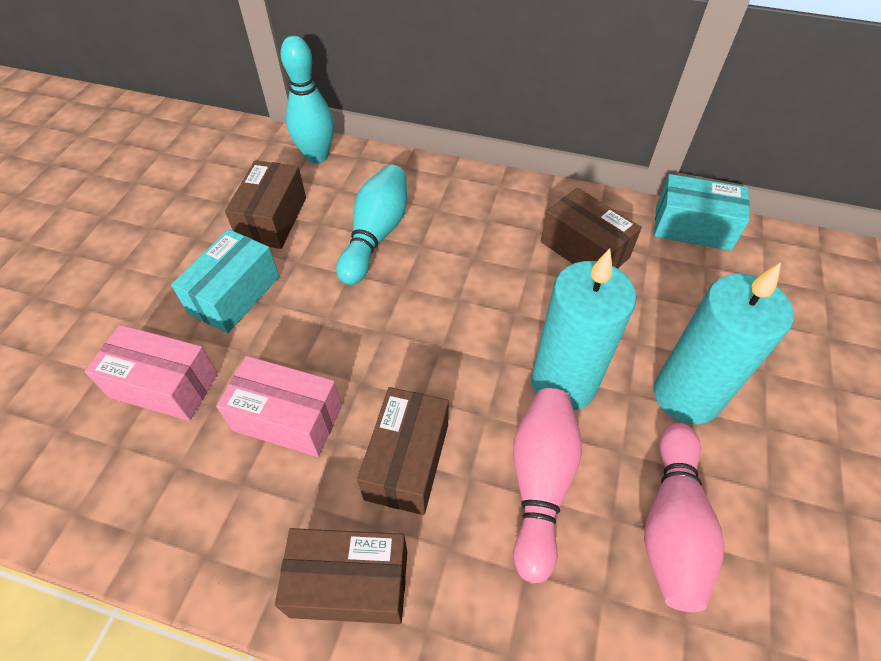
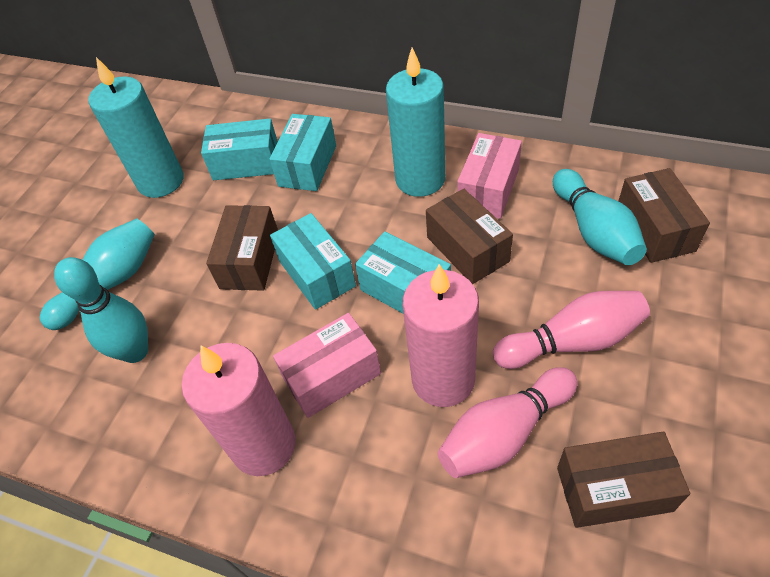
pink candle: none = 0 -> [181,343,296,476] [403,264,479,407] = 2
turquoise bowling pin: [280,36,334,163] [336,165,407,285] = 2 -> [40,218,155,330] [54,257,148,363] [553,169,647,265] = 3
turquoise box: [171,229,279,333] [654,174,750,251] = 2 -> [201,119,278,180] [269,114,336,191] [270,213,356,310] [355,232,451,314] = 4

